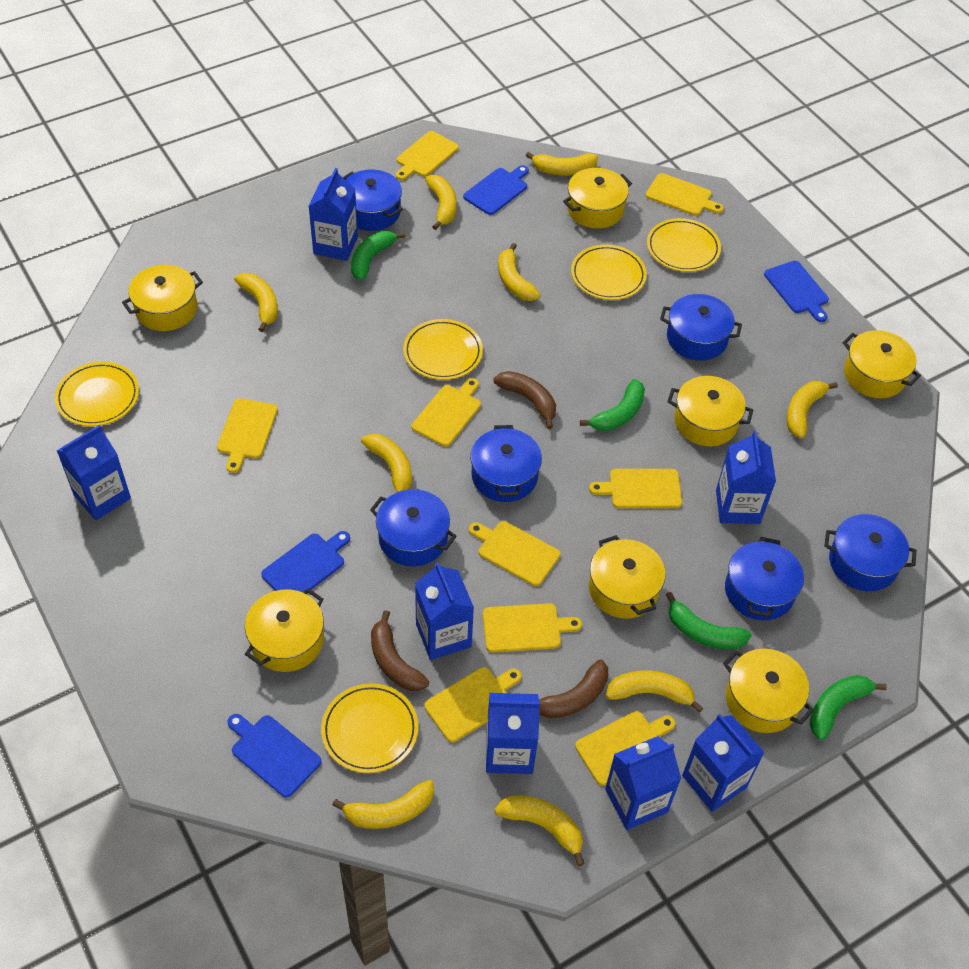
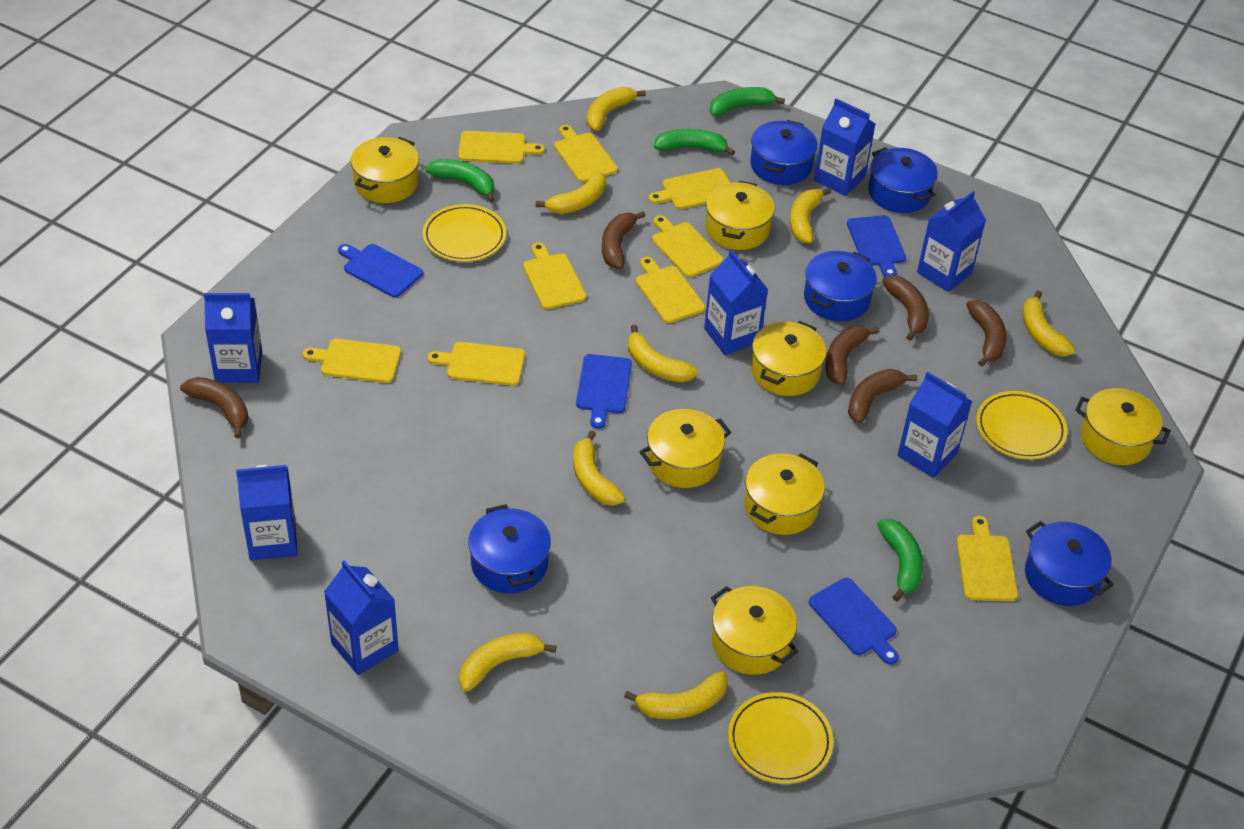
blue pot: [343,169,403,231] [370,489,457,566] [470,425,542,502] [660,294,742,361] [725,537,804,620] [824,514,917,591] = 6 -> [468,504,551,593] [750,120,818,185] [804,251,877,321] [868,147,938,213] [1025,521,1114,606] = 5
brown banana: [371,610,429,691] [494,371,556,429] [539,659,608,719] = 3 -> [180,377,249,438] [602,211,646,269] [826,326,879,385] [848,369,917,424] [882,275,929,341] [966,300,1007,367] = 6
yellow banana: [234,273,278,332] [332,780,434,829] [361,434,412,492] [425,175,457,230] [495,796,585,866] [498,243,540,301] [526,152,598,175] [606,671,703,713] [787,381,838,438] = 9 -> [459,633,557,692] [536,171,606,214] [573,430,625,506] [587,87,646,131] [624,671,728,719] [628,325,698,382] [790,188,831,243] [1023,291,1075,356] = 8
yellow plate: [55,362,139,426] [321,683,418,773] [403,319,483,380] [571,245,647,300] [647,218,721,272] = 5 -> [423,204,506,262] [728,692,833,784] [976,391,1067,460] = 3

